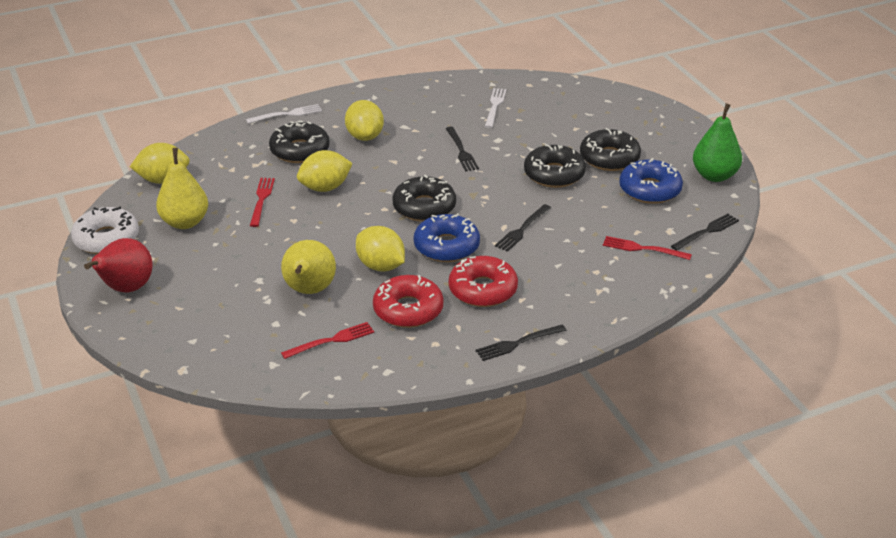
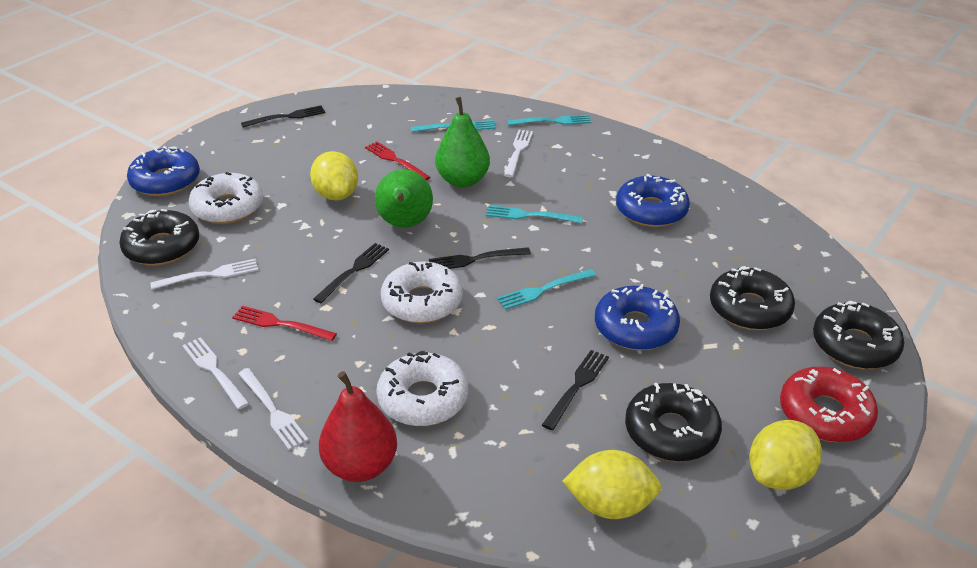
blue donut: [414,213,480,262] [619,158,683,204] = 2 -> [127,146,200,196] [595,284,680,350] [616,174,690,227] = 3
green pear: [693,103,742,182] = 1 -> [375,169,433,228] [435,97,490,188] = 2
red donut: [373,275,443,328] [449,256,518,307] = 2 -> [780,367,878,442] = 1
red fork: [250,178,275,227] [281,322,374,359] [603,236,692,260] = 3 -> [232,306,337,341] [365,142,431,180] = 2
turquoise fork: none = 0 -> [411,120,496,132] [486,205,583,223] [497,269,596,310] [507,115,591,126] = 4
white donut: [71,206,139,254] = 1 -> [189,172,263,224] [376,351,468,426] [381,261,463,323] = 3
white fork: [246,104,322,124] [485,88,506,128] = 2 -> [150,259,258,290] [182,337,249,409] [239,368,308,450] [504,130,533,177] = 4
yellow lemon: [130,143,190,184] [297,150,353,192] [345,100,384,141] [356,226,405,272] = 4 -> [310,151,358,201] [563,450,661,519] [750,420,822,490] = 3
yellow pear: [156,148,208,229] [281,240,336,294] = 2 -> none = 0

